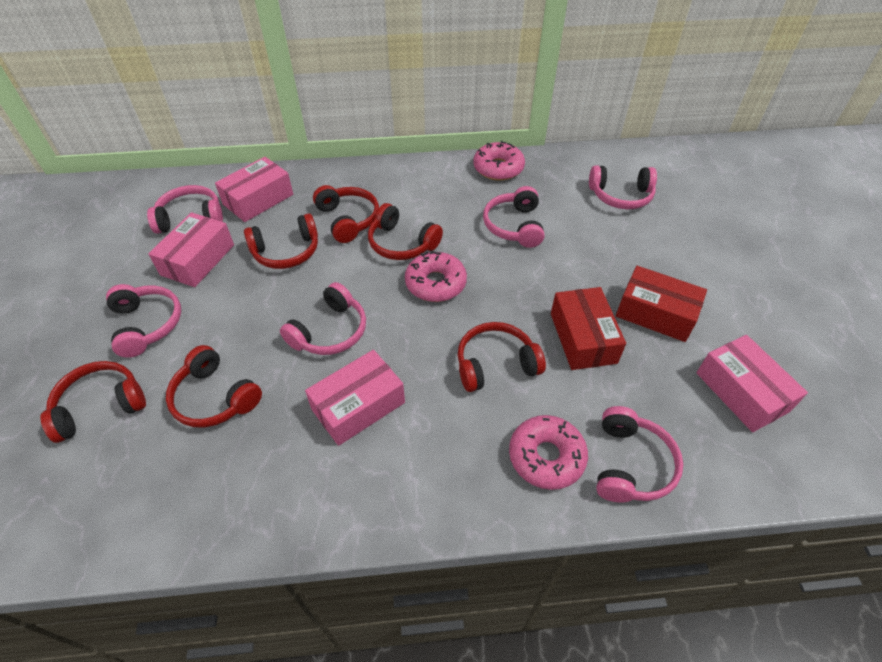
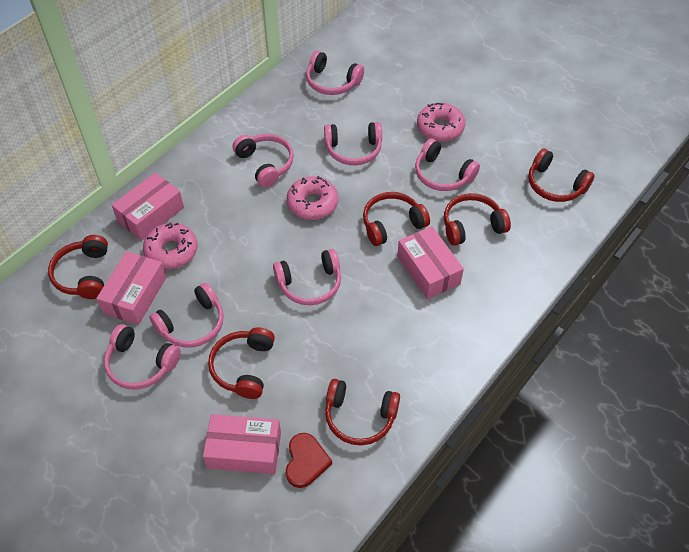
pink headphones: [106,284,181,358] [147,185,223,234] [280,282,366,355] [483,186,545,248] [589,165,657,209] [596,406,683,503] = 6 -> [104,324,181,389] [149,283,224,348] [233,134,294,187] [273,249,341,305] [306,51,364,95] [324,122,382,165] [415,138,480,191] = 7
red box: [551,287,626,370] [616,266,707,342] = 2 -> none = 0
red heart: none = 0 -> [286,433,332,488] = 1

